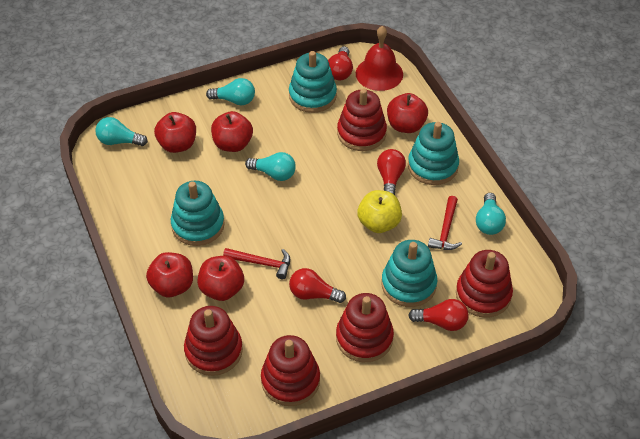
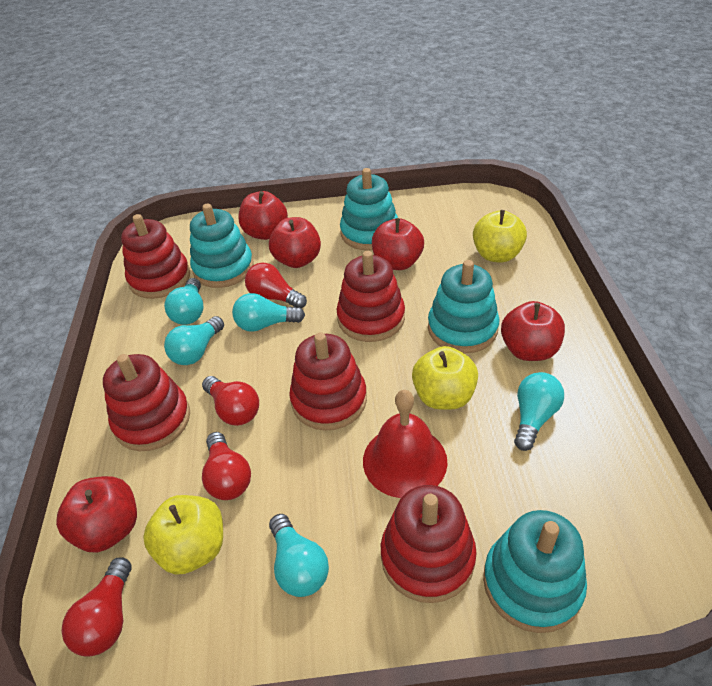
red hammer: [223,248,290,279] [428,196,462,250] = 2 -> none = 0
turquoise light bulb: [95,117,148,146] [206,78,255,105] [245,152,296,181] [476,193,506,235] = 4 -> [164,278,204,325] [164,316,224,365] [232,293,305,332] [269,514,329,597] [514,372,564,451] = 5
yellow apple: [357,190,402,233] = 1 -> [143,495,223,574] [412,346,478,410] [473,210,527,262] = 3

